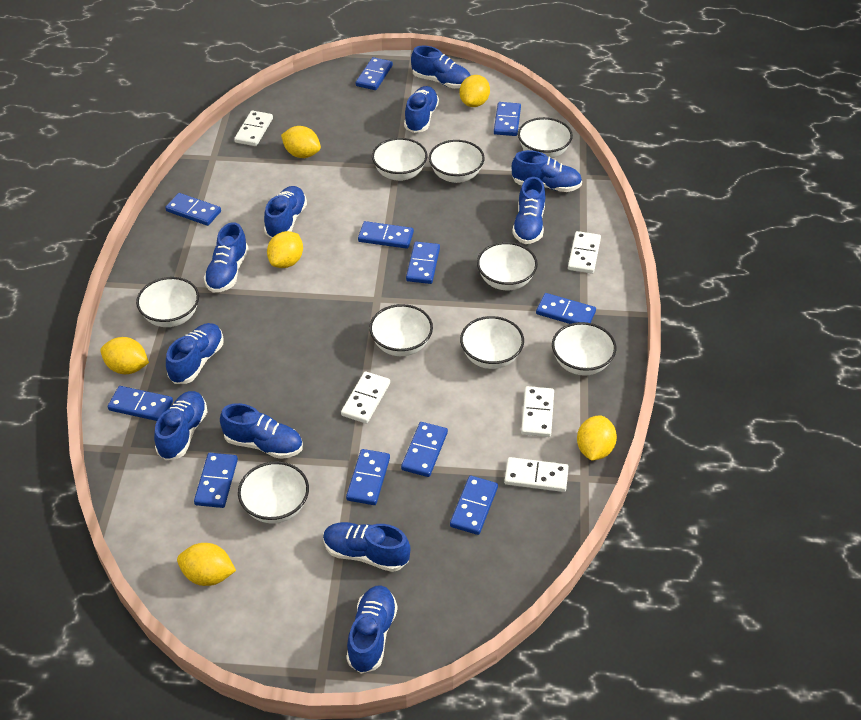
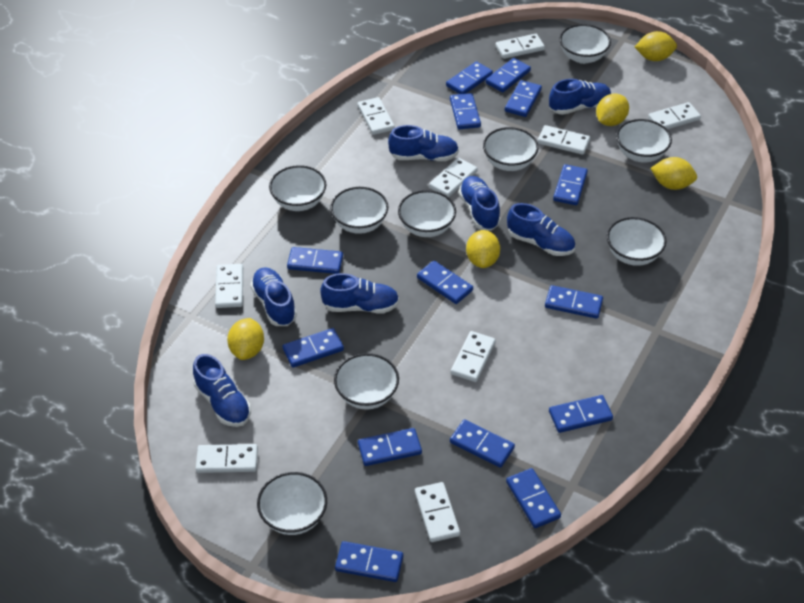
blue domino: [108,386,173,421] [165,193,221,226] [194,453,238,508] [346,449,390,505] [356,57,393,90] [358,221,414,249] [401,422,448,477] [406,242,440,284] [450,476,498,535] [494,102,521,136] [536,293,596,324] = 11 -> [283,328,344,367] [287,247,343,274] [335,541,403,582] [358,428,422,466] [417,261,473,304] [446,61,493,94] [450,93,481,129] [450,419,515,468] [486,58,531,92] [505,80,542,117] [506,468,561,528] [545,285,603,319] [549,395,613,433] [553,164,588,205] = 14
blue shoe: [154,391,208,461] [166,323,224,384] [204,222,249,293] [220,403,303,459] [264,186,307,238] [323,522,411,572] [346,585,398,674] [404,86,439,133] [411,45,470,89] [512,150,582,192] [512,177,545,244] = 11 -> [193,354,251,427] [250,267,297,326] [320,273,399,313] [388,125,459,161] [459,176,501,231] [507,203,575,256] [549,79,611,115] = 7
white domino: [234,111,273,146] [341,371,390,424] [504,457,569,492] [521,386,554,437] [568,231,601,274] = 5 -> [196,444,258,473] [215,264,243,308] [358,97,395,135] [415,482,460,542] [429,158,478,197] [451,331,496,382] [495,34,545,59] [537,125,590,155] [648,102,701,129] = 9
yellow lemon: [100,337,149,374] [177,543,236,586] [267,231,303,268] [281,126,321,158] [460,75,490,107] [577,415,617,461] = 6 -> [227,318,264,360] [466,230,500,268] [596,93,629,126] [635,31,677,61] [650,157,697,190] = 5

